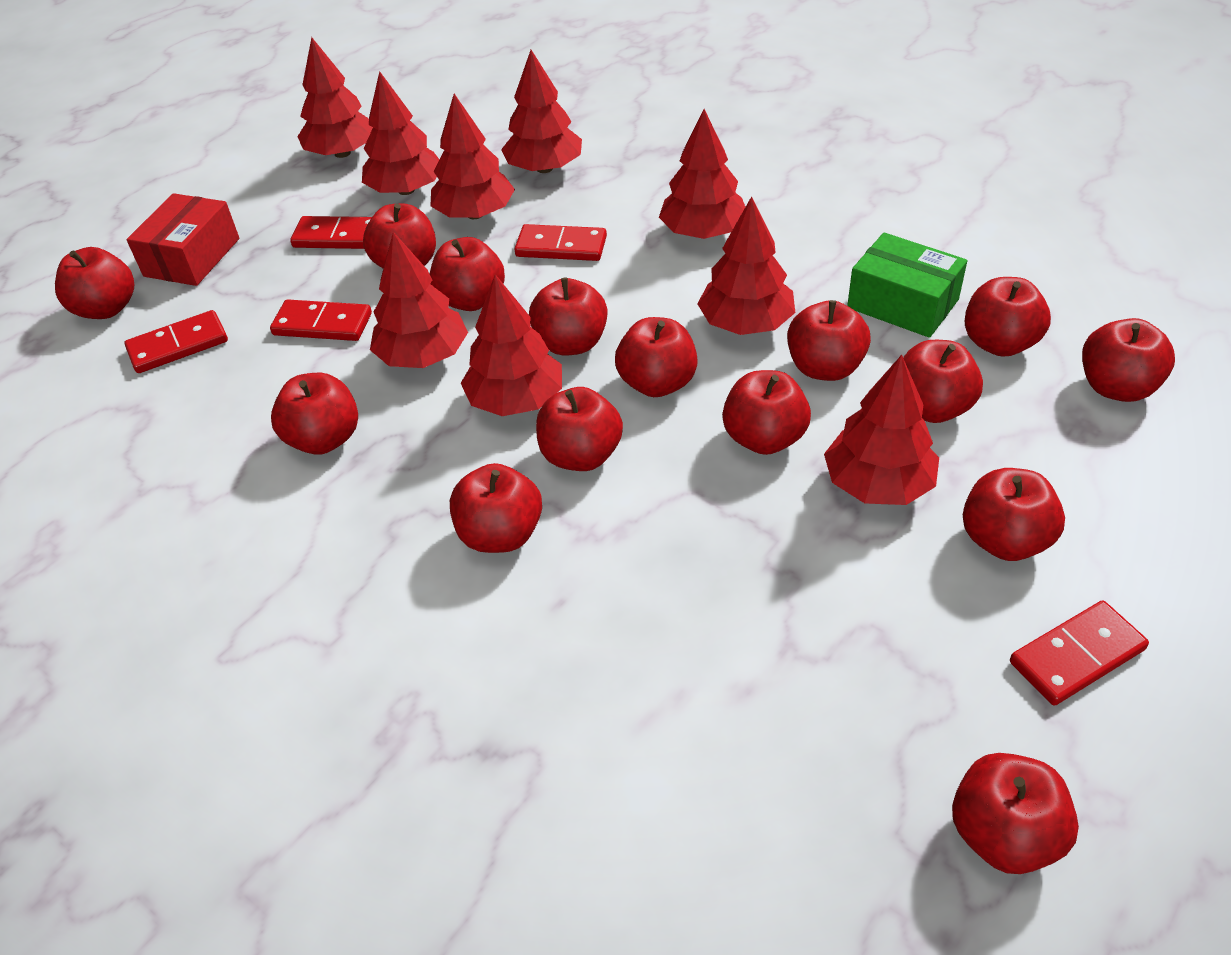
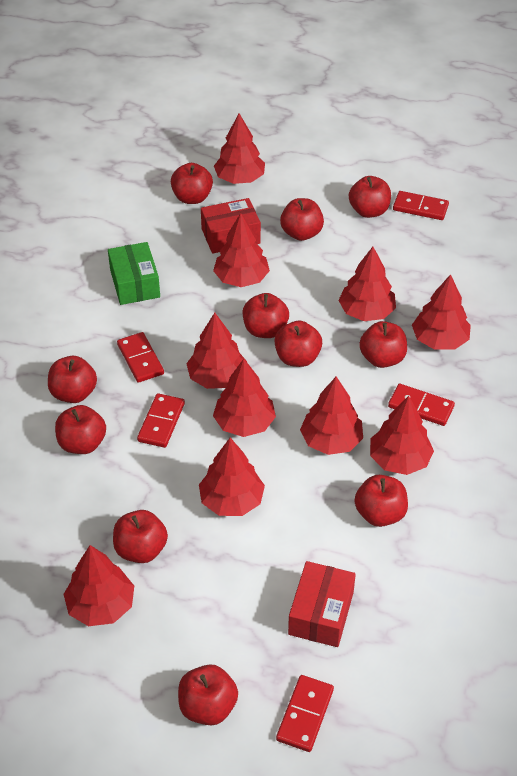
red apple: [55,247,134,319] [271,373,358,455] [363,204,436,268] [430,237,505,311] [450,463,542,553] [529,278,607,355] [536,387,623,471] [615,317,698,397] [722,370,811,455] [787,300,871,381] [903,340,983,423] [952,753,1079,874] [963,468,1065,561] [965,277,1051,357] [1082,318,1175,402] = 15 -> [48,356,97,403] [55,405,106,454] [113,510,168,563] [171,163,213,204] [178,665,238,725] [243,293,289,338] [274,321,322,367] [280,198,324,241] [349,176,391,218] [355,475,408,527] [359,321,407,368] = 11
red box: [126,193,239,286] = 1 -> [201,198,261,254] [288,561,356,647] = 2
red tree: [297,37,373,158] [362,71,440,195] [370,232,468,368] [431,94,515,219] [461,274,562,416] [501,50,582,173] [659,109,745,239] [697,196,795,335] [824,355,939,505] = 9 -> [64,545,134,626] [186,313,247,389] [199,438,265,516] [213,213,270,287] [213,359,276,437] [214,114,265,184] [300,377,363,455] [338,247,396,321] [370,396,434,475] [412,274,471,349] = 10

